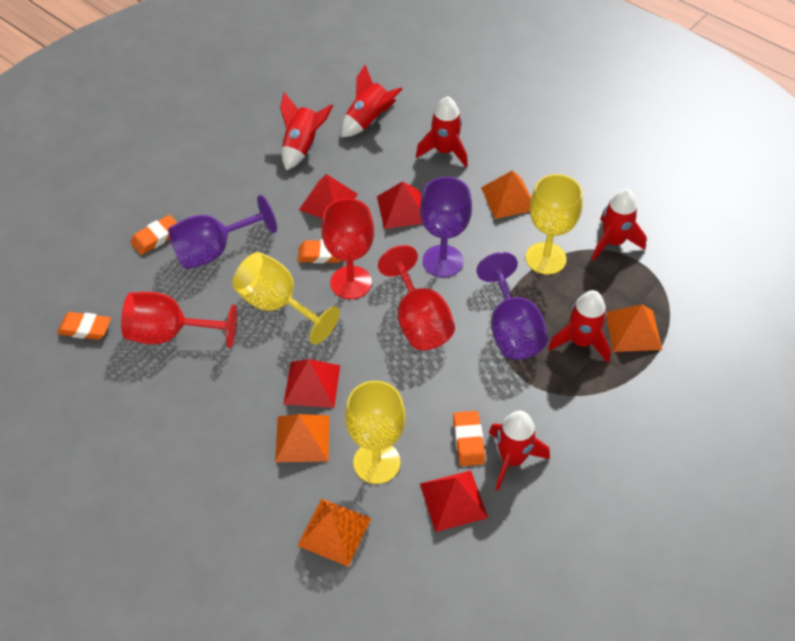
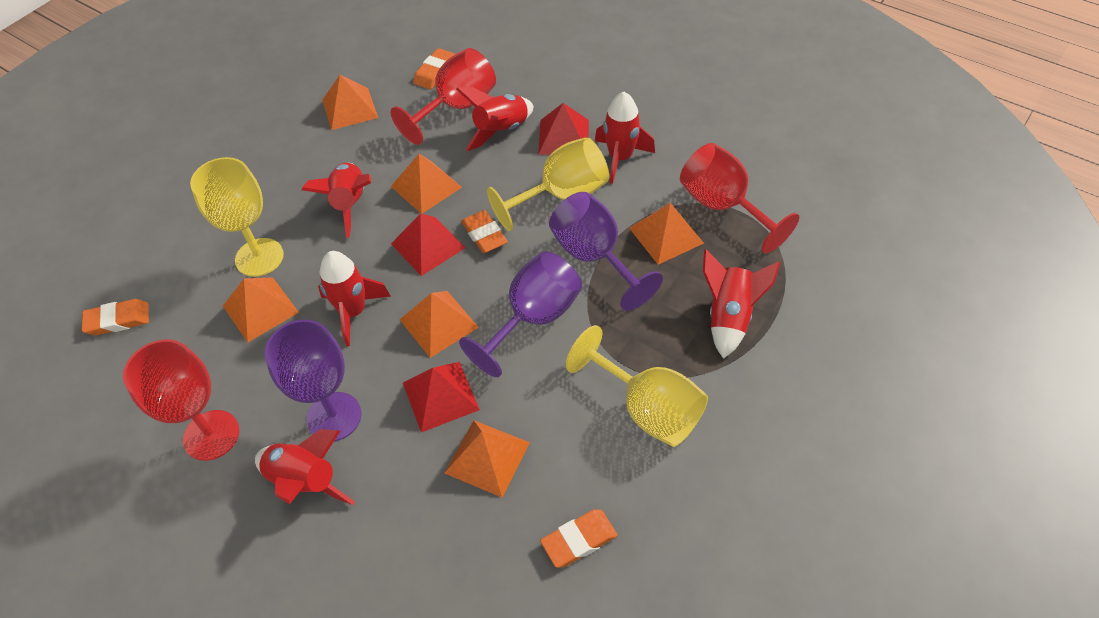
orange pyramid: [275,414,330,462] [297,499,371,566] [481,170,531,219] [606,305,662,352] = 4 -> [223,277,299,342] [322,75,378,130] [391,154,462,214] [400,291,479,358] [445,420,530,497] [629,203,704,265] = 6
red pyramid: [284,359,340,408] [299,174,358,218] [377,181,423,229] [420,470,488,532] = 4 -> [391,213,466,276] [403,362,480,432] [538,103,589,155] = 3

